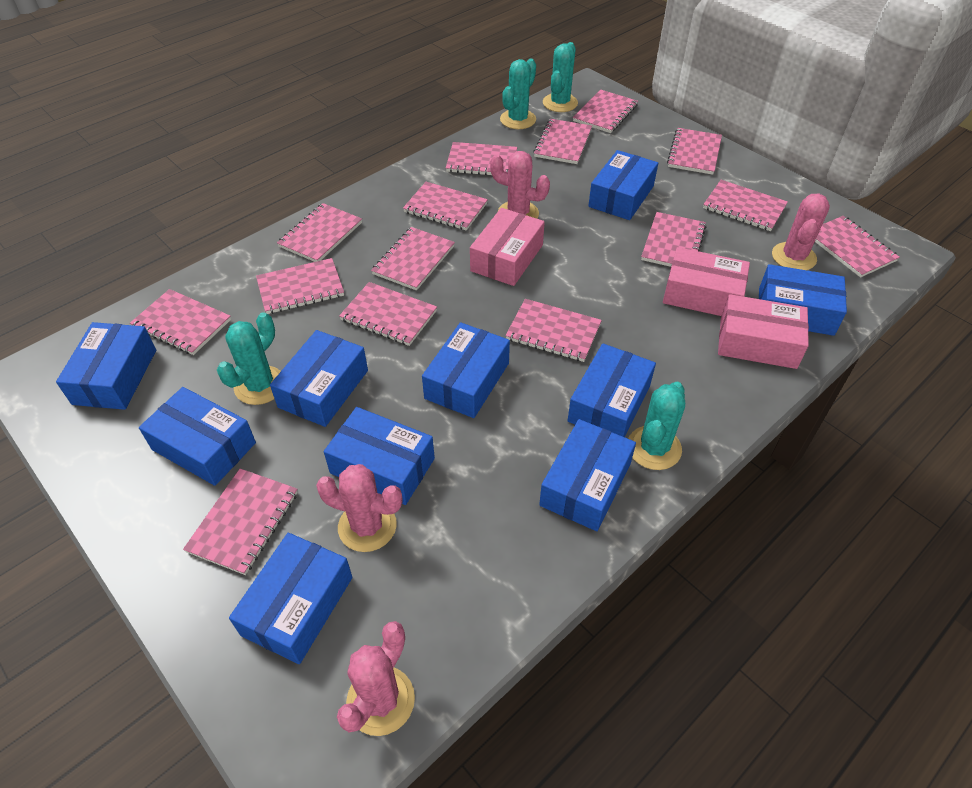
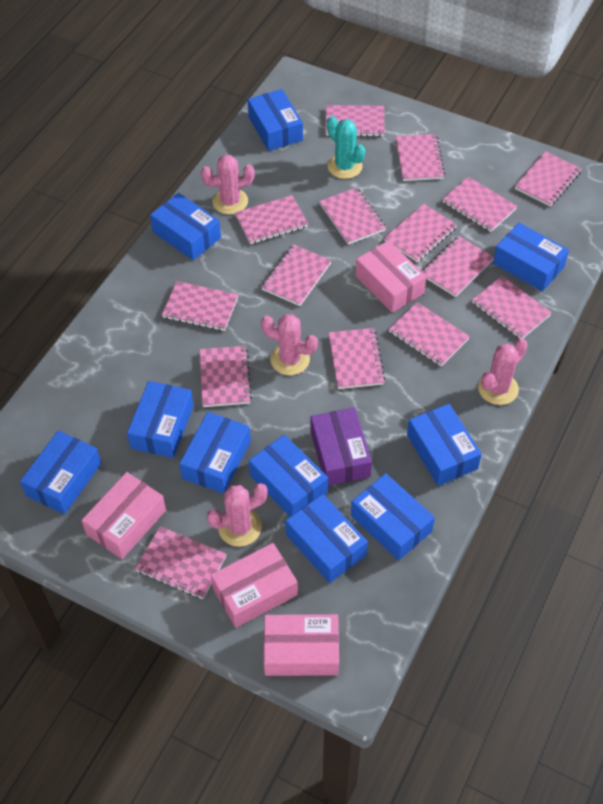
pink box: [470,208,545,286] [663,247,750,316] [718,294,809,369] = 3 -> [81,472,166,559] [211,543,298,628] [264,614,339,676] [355,240,426,313] = 4
purple box: none = 0 -> [311,407,372,486] = 1
turquoise cactus: [217,312,281,405] [500,59,536,129] [543,42,578,112] [628,382,685,470] = 4 -> [327,116,365,179] = 1

